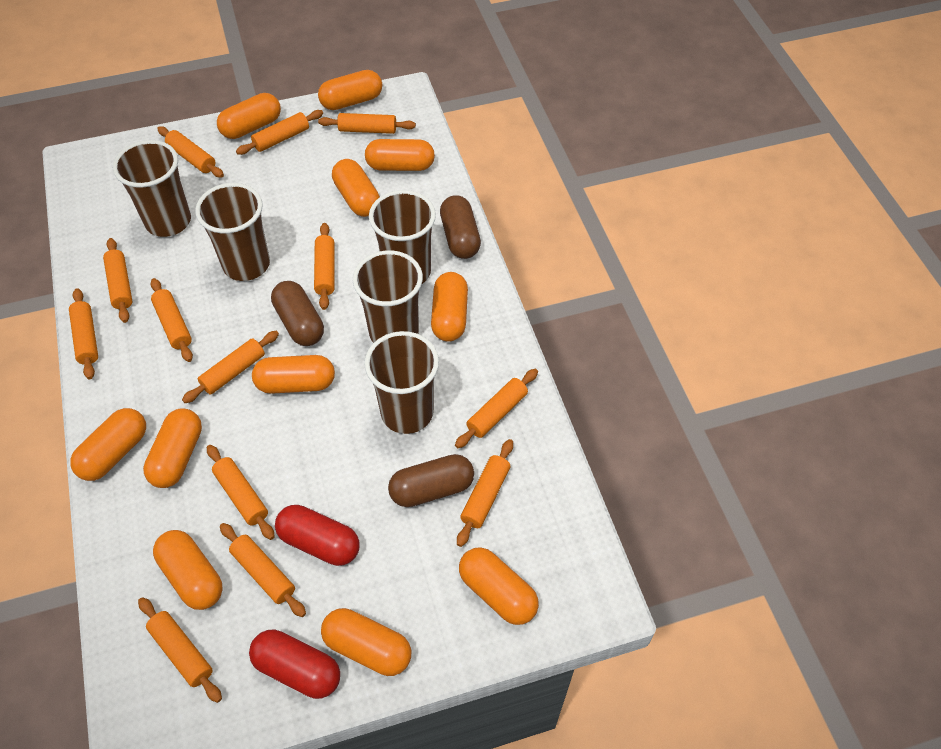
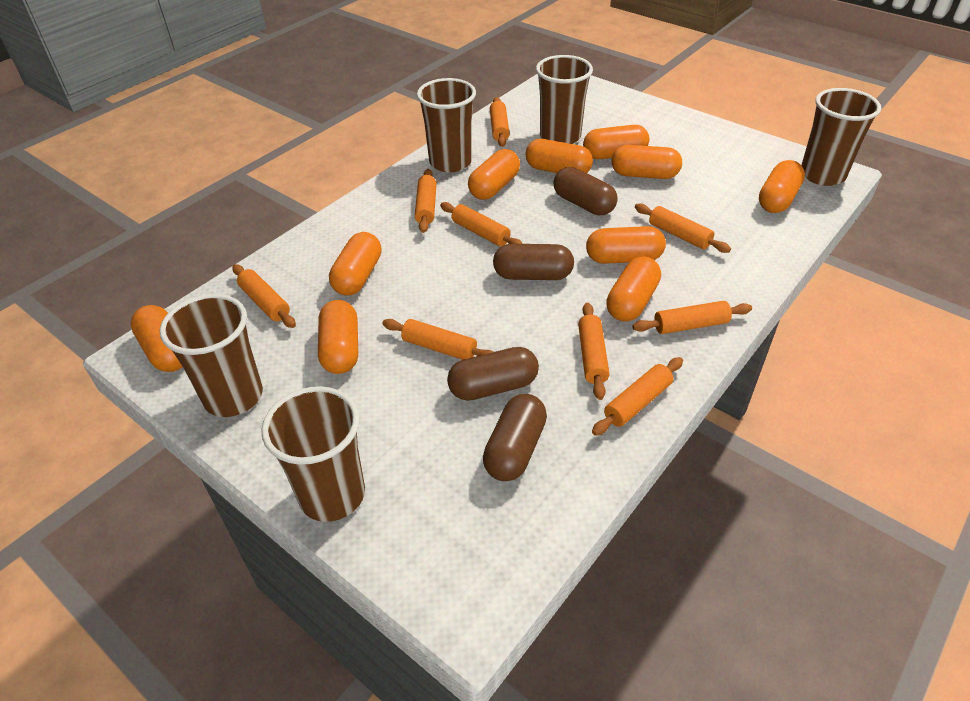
brown capsule: [271,281,324,346] [388,454,474,507] [440,195,481,259] = 3 -> [447,347,539,401] [483,394,547,481] [493,244,574,280] [553,167,618,215] = 4
orange capsule: [70,408,146,481] [143,408,202,488] [153,530,223,610] [217,93,281,139] [252,355,335,394] [318,70,382,110] [321,608,411,676] [332,159,380,217] [365,139,435,171] [431,272,468,342] [459,547,539,625] = 11 -> [131,305,183,372] [318,300,358,374] [329,232,382,296] [468,149,520,200] [525,139,593,173] [583,125,649,159] [586,226,666,264] [606,256,661,322] [612,145,682,179] [759,160,805,213] = 10
orange rolling pin: [69,288,98,379] [103,238,133,323] [138,597,222,703] [150,278,193,362] [157,126,224,178] [182,331,279,403] [207,445,275,540] [220,523,306,617] [236,110,323,155] [314,223,334,310] [318,113,416,134] [455,369,538,448] [457,439,513,547] = 13 -> [232,264,296,328] [382,319,494,360] [415,169,437,233] [440,202,523,246] [490,97,510,147] [578,303,609,400] [592,357,683,436] [632,301,752,334] [635,203,731,253] = 9
red capsule: [249,629,340,699] [275,505,360,566] = 2 -> none = 0

